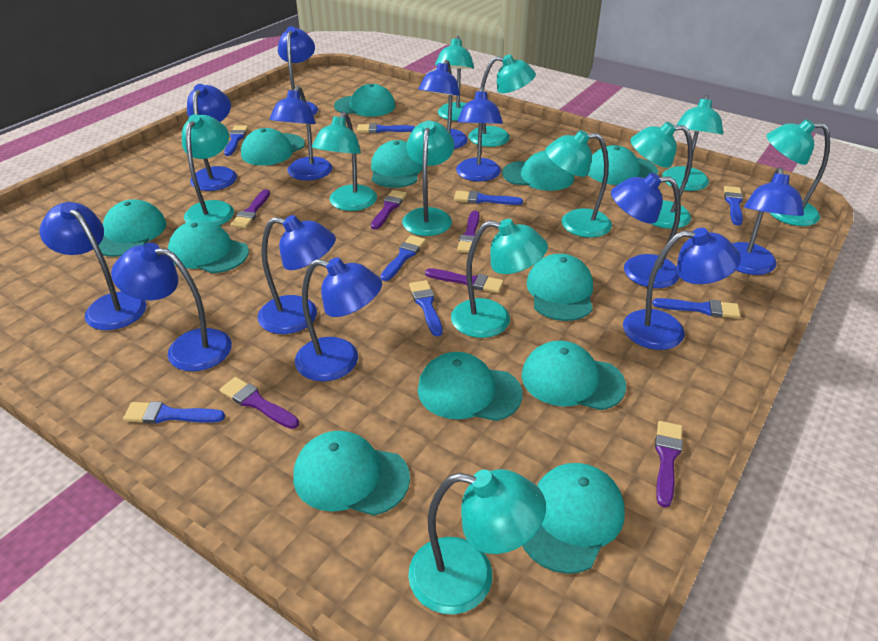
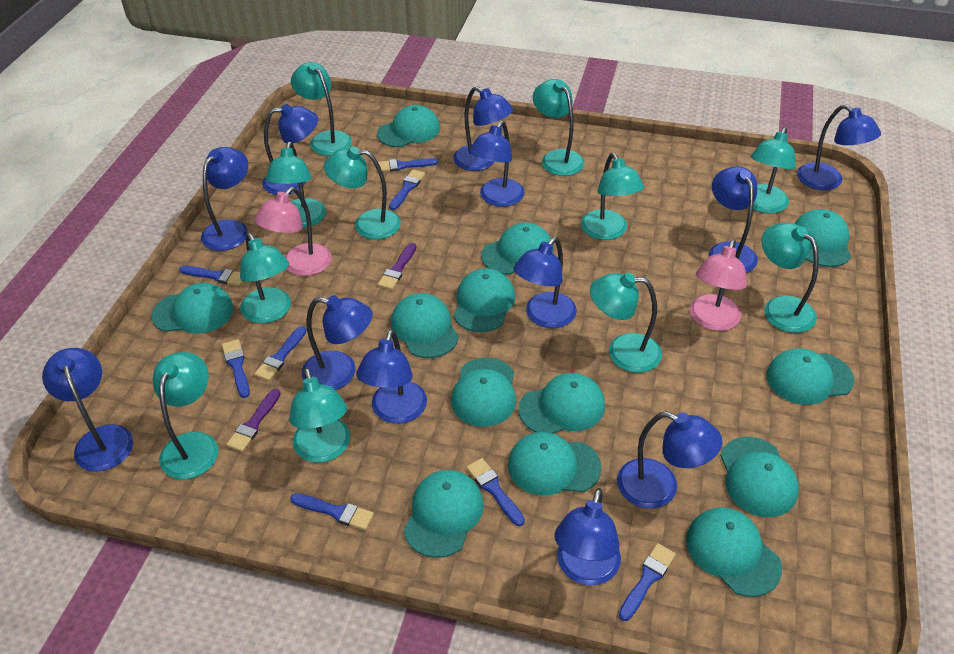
pink lamp: none = 0 -> [254,187,332,276] [690,239,747,331] = 2
purple brush: [220,377,299,429] [231,189,270,228] [371,190,407,230] [425,268,504,293] [457,211,479,253] [655,421,683,508] = 6 -> [226,389,280,452] [378,243,416,290] = 2
turquoise cap: [98,199,166,257] [168,220,249,273] [241,128,305,166] [293,431,410,516] [334,84,395,117] [371,140,423,188] [418,352,522,421] [502,151,574,191] [522,341,626,410] [522,463,625,574] [526,254,593,321] [588,145,658,185] = 12 -> [152,283,234,333] [377,105,440,147] [391,293,459,358] [403,470,484,558] [451,358,516,427] [454,268,515,332] [481,222,553,275] [508,432,602,496] [519,373,605,434] [686,508,782,597] [720,437,799,517] [767,348,854,405] [794,209,851,267] = 13

